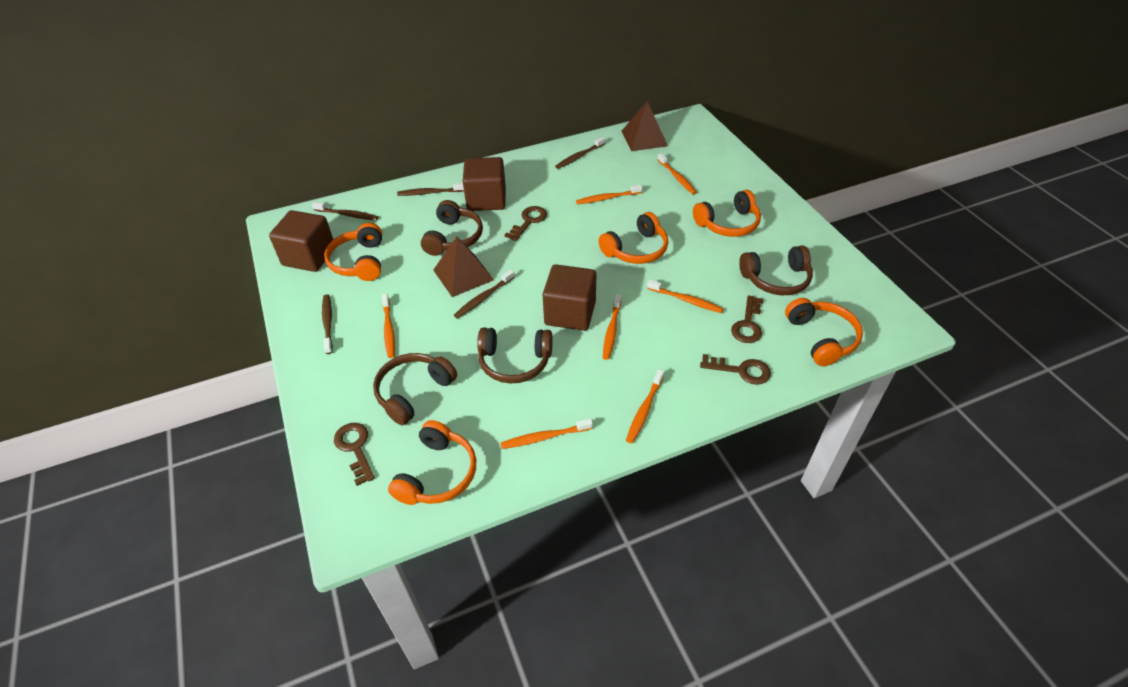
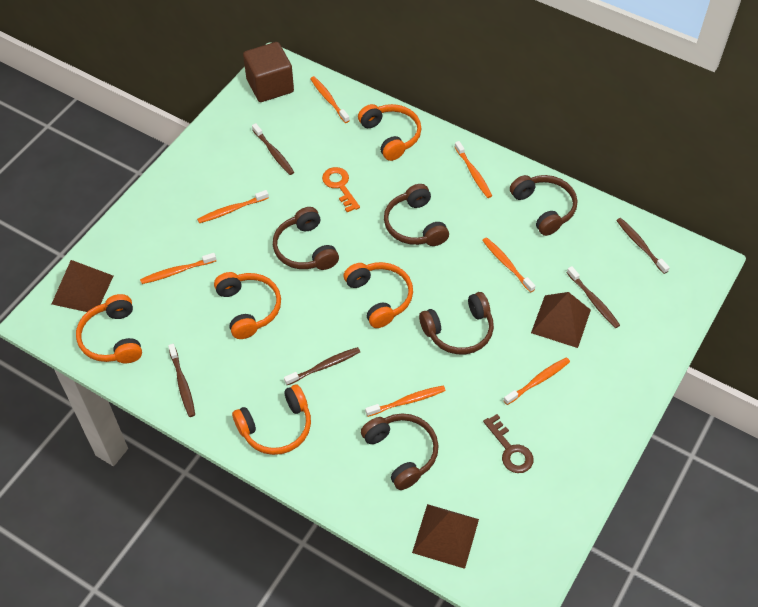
brown cube: [269,210,333,272] [463,157,506,211] [543,265,596,331] = 3 -> [243,42,294,102] = 1
brown headphones: [373,353,457,425] [421,200,483,256] [477,327,553,384] [739,245,813,295] = 4 -> [273,207,339,270] [361,414,439,490] [384,184,449,246] [419,292,494,354] [510,175,577,236] = 5
brown key: [334,423,375,486] [505,206,547,241] [700,354,771,385] [731,295,763,343] = 4 -> [483,414,533,473] = 1
brown pyramid: [433,236,494,297] [621,101,668,151] = 2 -> [52,260,113,312] [412,504,479,569] [531,292,591,348] = 3
orange key: none = 0 -> [322,167,360,212] = 1

